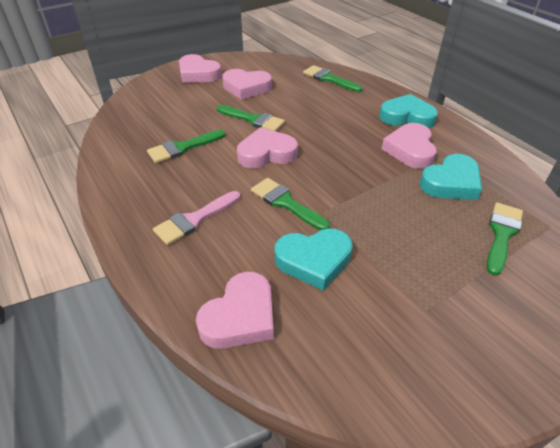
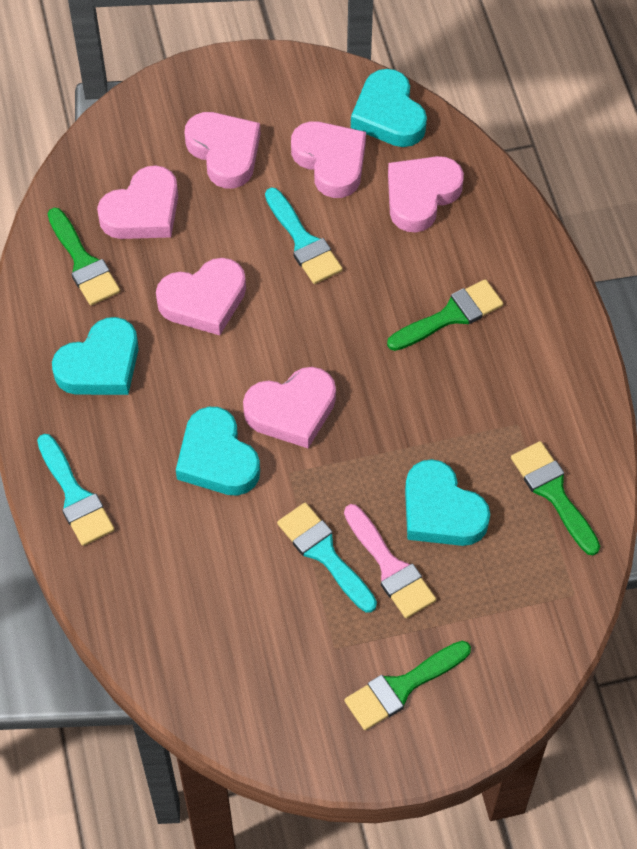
green brush: [147,130,226,163] [217,105,285,131] [251,178,330,230] [303,65,363,92] [487,203,523,276] = 5 -> [47,208,120,305] [344,641,471,730] [387,279,503,351] [511,441,600,556] = 4
pink heart: [179,54,222,83] [196,272,274,349] [222,69,272,100] [237,127,298,168] [382,123,437,169] = 5 -> [97,165,178,239] [156,258,246,335] [185,112,260,188] [243,367,336,448] [291,121,366,198] [388,156,464,233] = 6
turquoise brush: none = 0 -> [37,434,115,546] [265,187,343,284] [277,503,377,613] = 3
turquoise heart: [275,229,353,291] [379,94,438,128] [420,154,482,200] = 3 -> [52,317,138,395] [176,407,260,496] [351,69,427,147] [405,459,490,546] = 4

